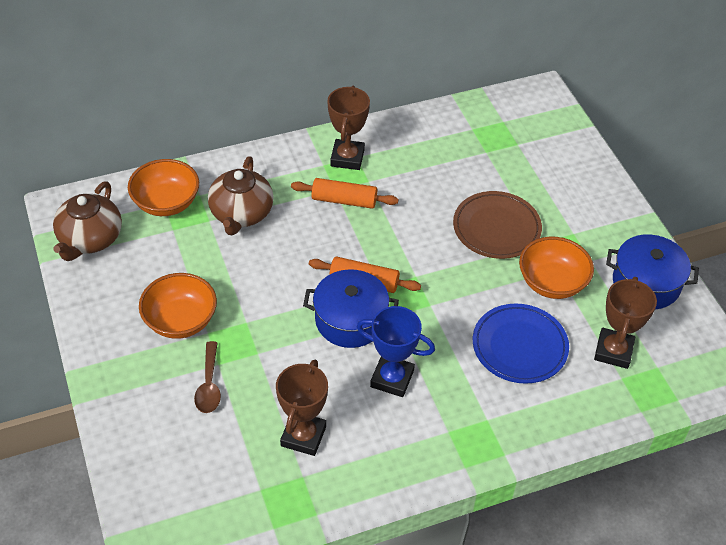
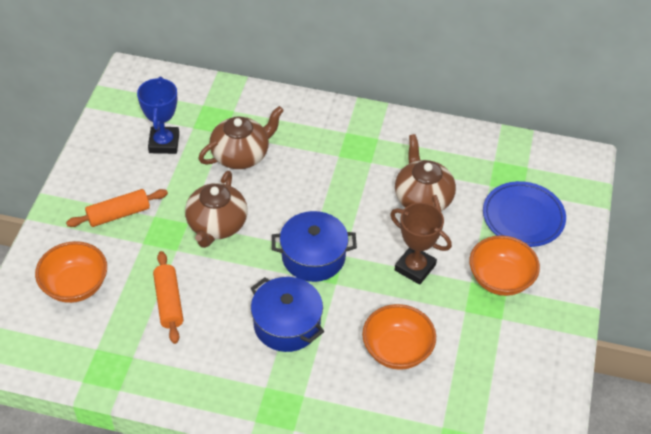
brown plate: [453,191,542,259] = 1 -> none = 0
brown spoon: [194,341,221,413] = 1 -> none = 0
brown teapot: [53,182,122,261] [208,156,274,235] = 2 -> [185,171,248,248] [198,106,284,169] [395,134,456,211] = 3
brown trophy: [276,360,328,456] [327,86,370,170] [594,277,657,369] = 3 -> [390,202,452,285] = 1

